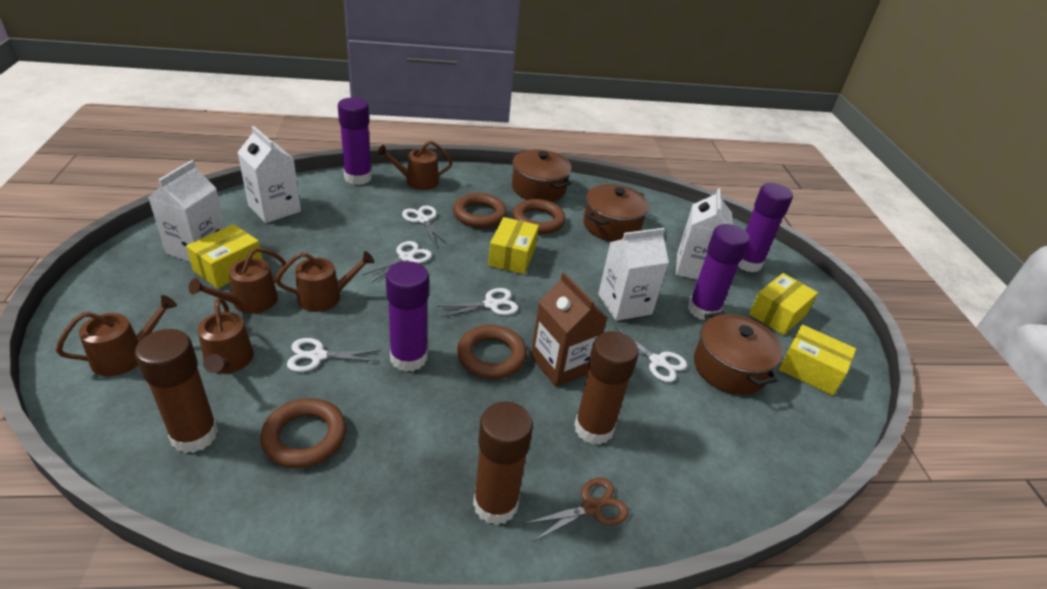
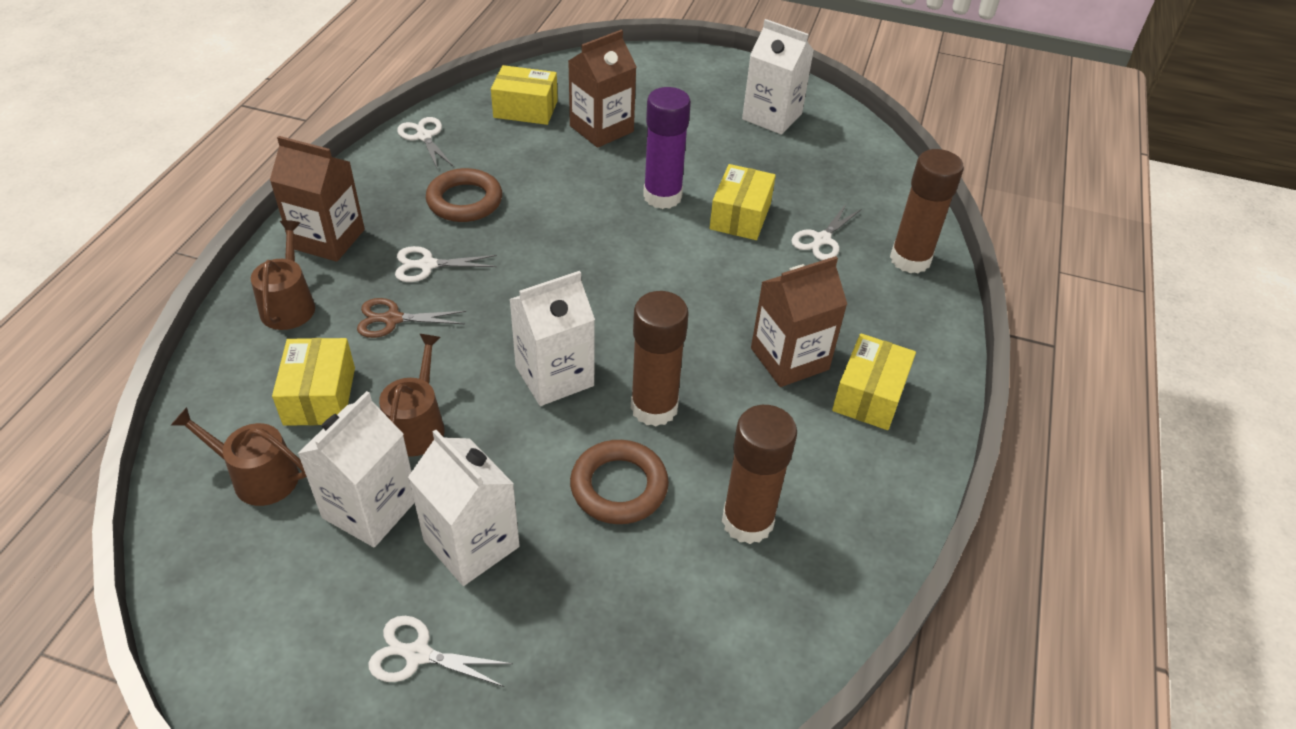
brown carton: [531,272,608,387] = 1 -> [270,136,365,262] [569,30,636,148] [751,256,847,387] = 3
brown pot: [512,150,572,202] [583,184,649,242] [694,312,783,395] = 3 -> none = 0
brown ring: [260,398,347,468] [453,193,507,228] [457,325,527,379] [512,199,566,234] = 4 -> [426,168,502,222] [570,440,669,524] = 2
brown watering can: [56,295,177,376] [189,247,286,314] [198,298,254,374] [275,251,375,312] [377,141,452,190] = 5 -> [171,407,307,506] [251,220,315,330] [379,334,445,457] = 3
purple glue stick: [338,98,372,185] [386,261,429,372] [688,224,750,321] [738,183,793,272] = 4 -> [643,87,691,209] = 1
white scissors: [287,338,381,372] [362,241,432,282] [402,205,447,246] [437,288,518,317] [615,327,687,382] = 5 -> [369,616,513,687] [395,246,497,282] [397,117,453,170] [791,204,861,260] = 4

